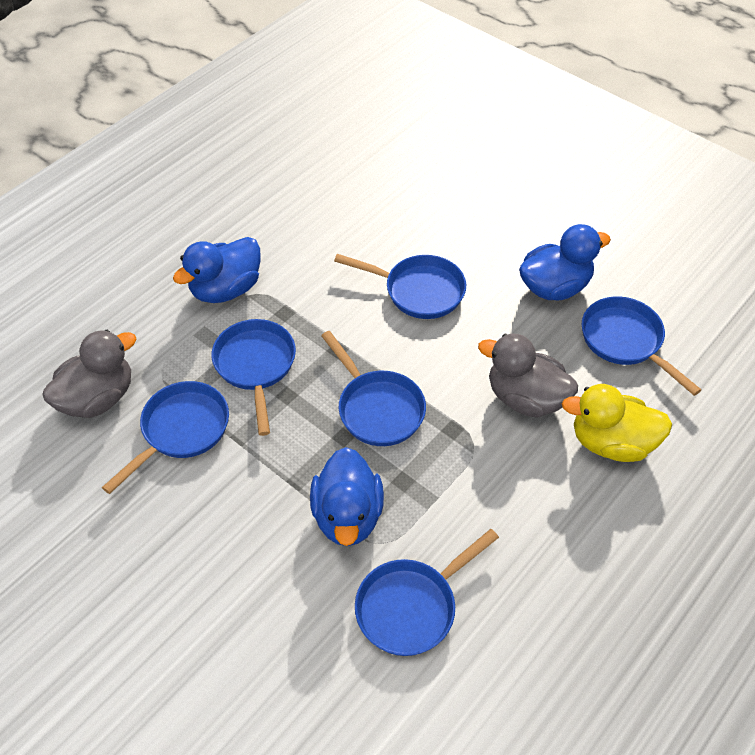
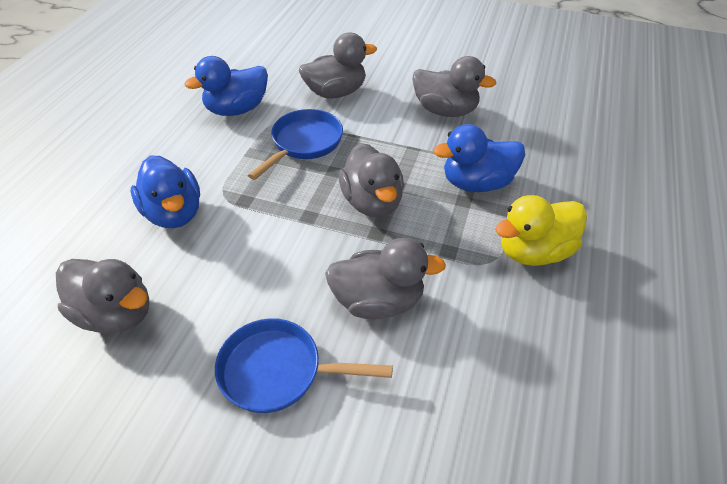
blue pan: [102,381,229,494] [212,319,296,436] [321,331,426,446] [334,254,466,319] [355,529,499,656] [582,296,701,396] = 6 -> [215,318,393,413] [248,109,343,180] = 2
grey duck: [42,330,136,418] [478,334,578,418] = 2 -> [56,259,150,334] [299,32,377,98] [325,238,446,320] [339,143,404,217] [412,56,496,117] = 5

